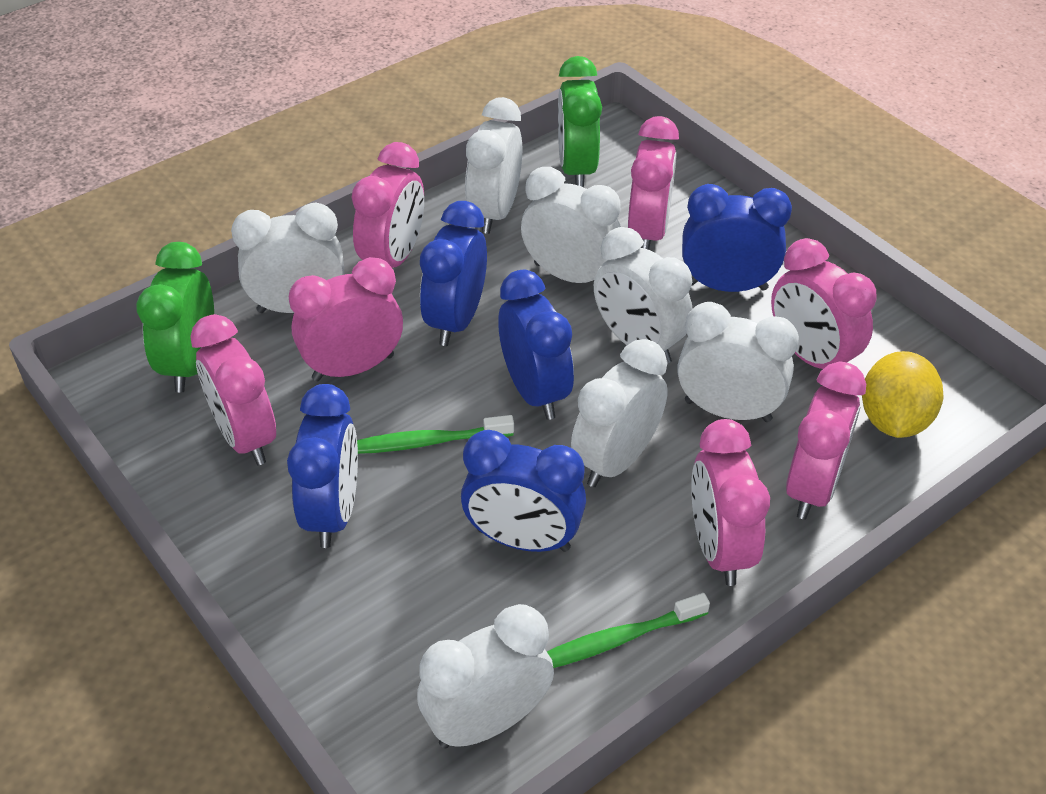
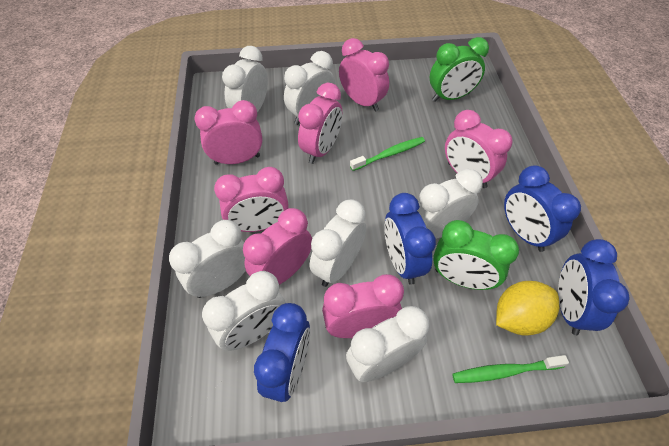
blue clock: [287,384,358,548] [420,201,487,346] [461,430,586,552] [498,270,574,420] [682,184,792,292] = 5 -> [254,303,310,402] [384,193,436,285] [504,165,581,252] [558,239,630,335] = 4

